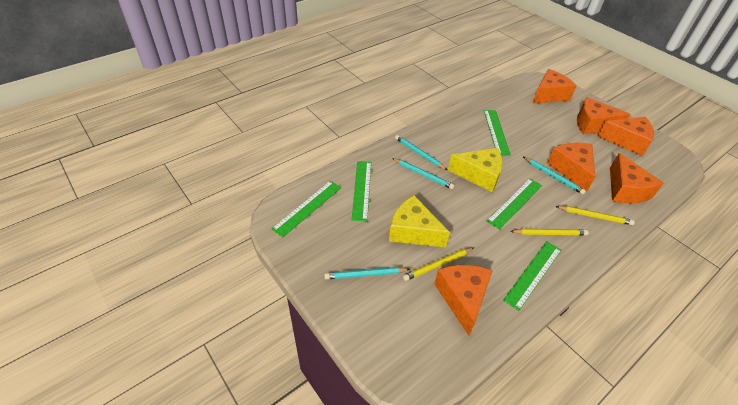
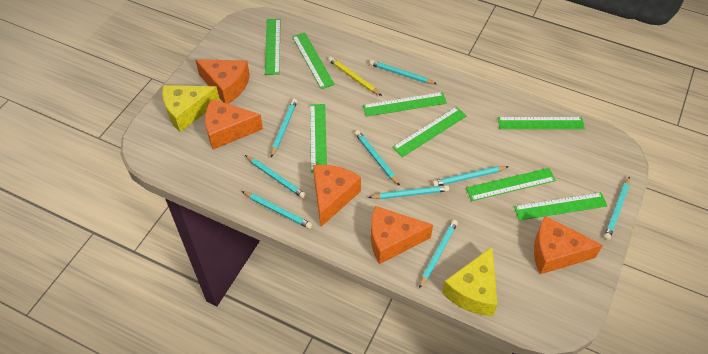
green ruler: [271,181,341,237] [352,161,371,222] [484,110,511,156] [487,178,542,230] [503,241,561,311] = 5 -> [265,19,281,75] [292,33,335,89] [310,104,327,172] [363,92,447,117] [392,107,467,157] [466,168,556,201] [498,117,585,129] [514,192,607,221] = 8
orange cheese: [434,265,493,336] [532,69,577,104] [547,143,596,192] [577,97,630,134] [597,117,654,156] [610,153,663,204] = 6 -> [195,59,250,104] [205,99,263,150] [313,165,361,227] [371,206,433,264] [534,216,603,274] = 5
turquoise pencil: [324,267,410,279] [392,158,455,189] [395,135,447,170] [523,157,586,195] = 4 -> [242,191,312,229] [245,155,306,198] [271,99,297,157] [355,130,400,186] [368,185,449,199] [369,60,437,84] [419,220,458,289] [433,166,509,187] [604,176,630,240] = 9
yellow pencil: [403,247,474,281] [510,228,589,235] [555,206,635,225] = 3 -> [328,57,382,96] = 1

